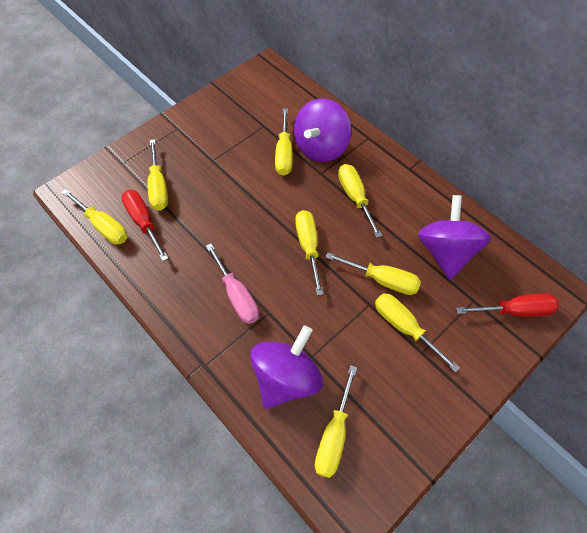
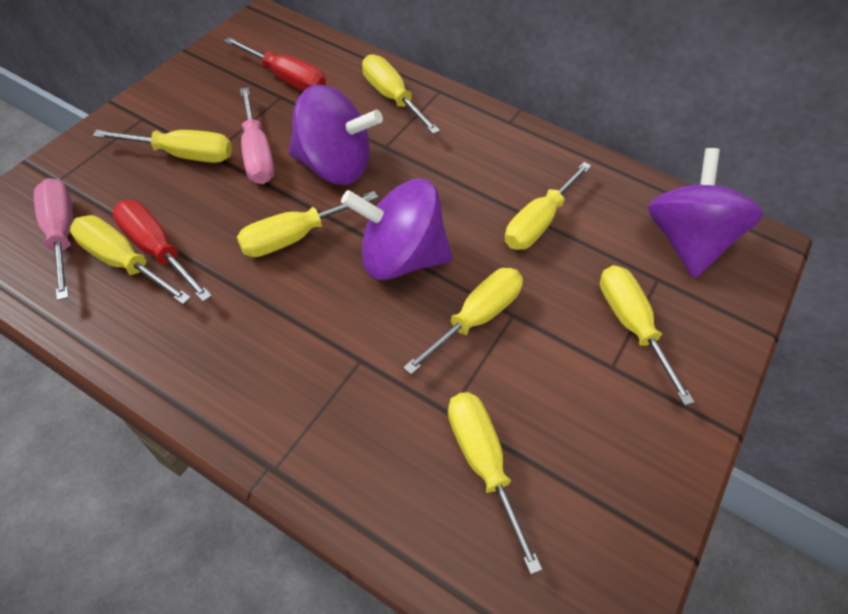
pink screwdriver: [206,243,259,324] = 1 -> [34,178,73,301] [240,88,274,184] = 2

